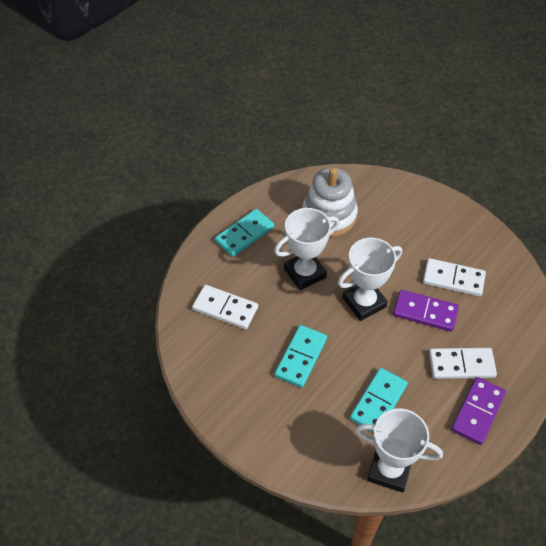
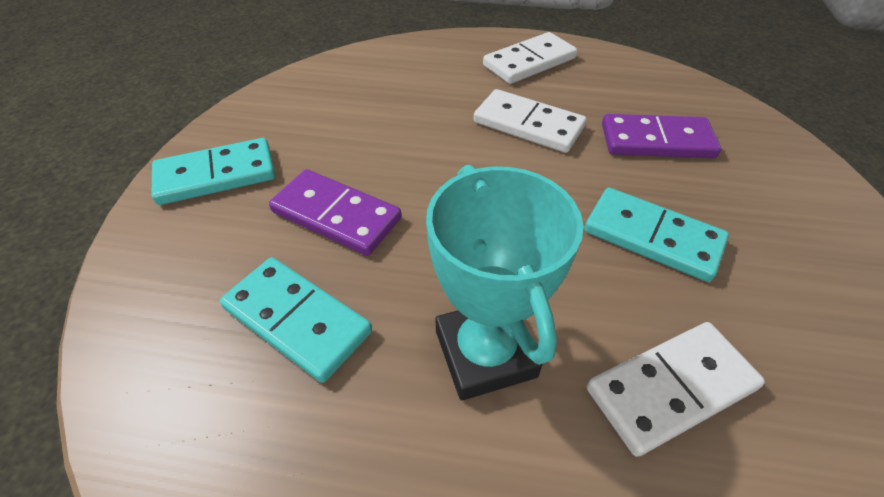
turquoise trophy: none = 0 -> [426,165,583,401] = 1
white stacking toy: [302,167,358,237] = 1 -> none = 0
white trophy: [274,208,339,290] [338,238,402,321] [355,409,443,492] = 3 -> none = 0

